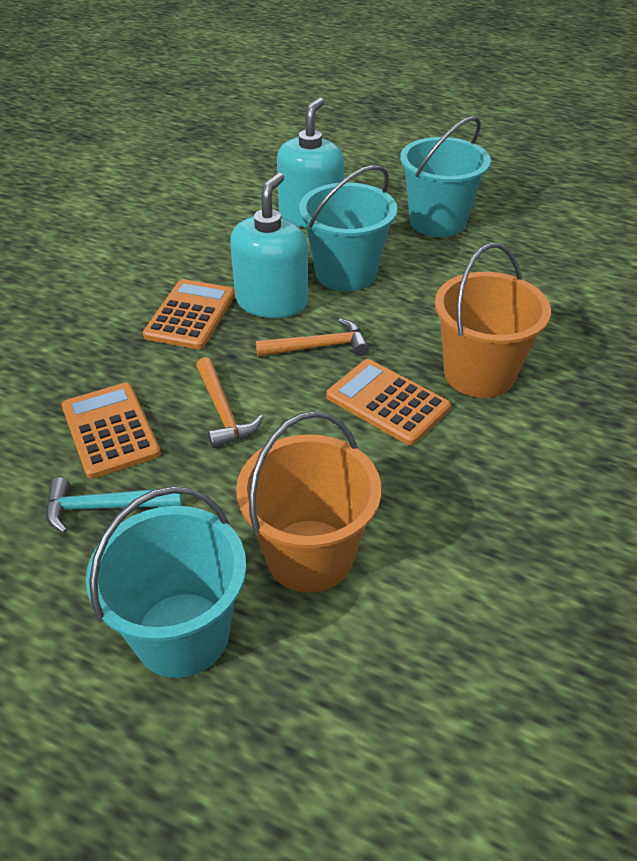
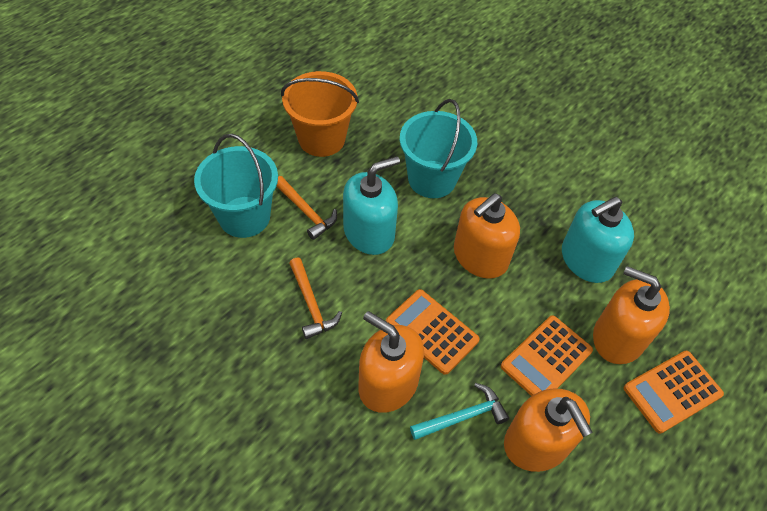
orange bucket: [236,411,381,593] [435,243,551,398] = 2 -> [281,71,359,157] = 1
orange soap dispenser: none = 0 -> [358,311,424,413] [454,193,520,279] [504,388,593,472] [593,266,670,364] = 4
turquoise bucket: [86,486,246,678] [299,165,397,291] [400,116,491,237] = 3 -> [194,134,278,238] [400,99,477,198] = 2

